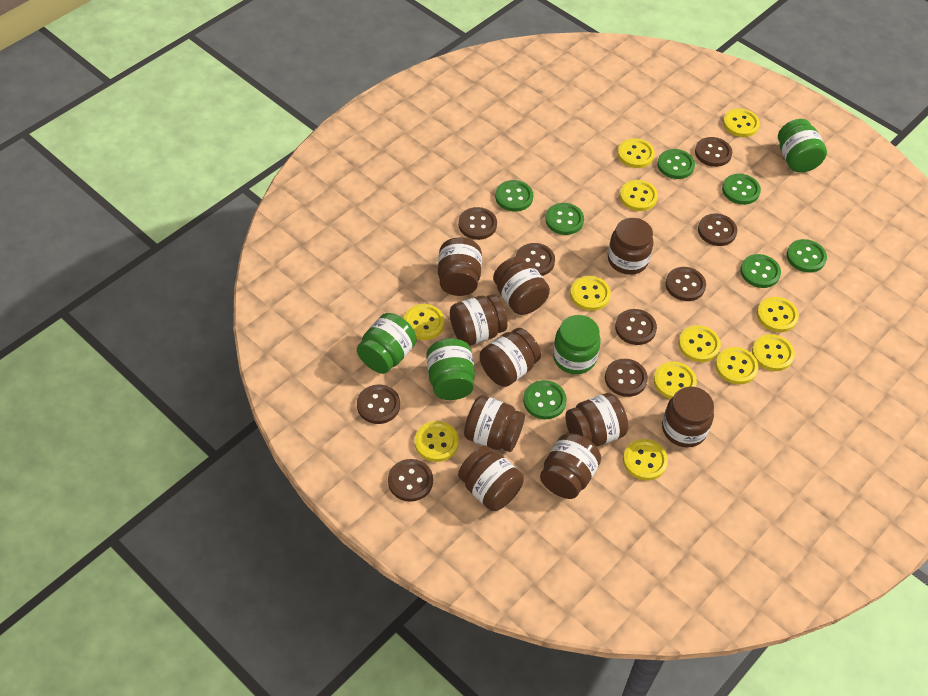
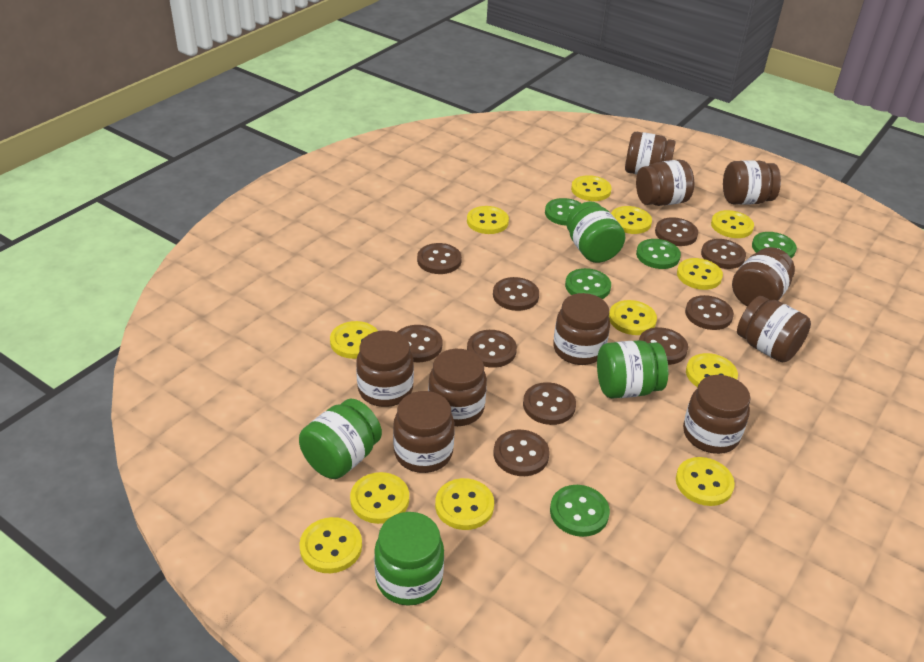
brown button: [357,384,400,424] [388,459,433,502] [458,207,497,240] [516,243,555,276] [605,359,648,397] [615,309,657,345] [665,267,706,301] [695,137,732,167] [698,214,737,246] = 9 -> [397,325,443,363] [417,243,462,274] [467,330,517,368] [493,277,539,311] [493,430,550,476] [523,382,576,425] [639,327,688,365] [655,217,698,246] [685,295,734,330] [701,239,746,269] = 10
green button: [495,180,533,212] [523,380,567,419] [545,203,584,235] [657,149,695,179] [722,174,761,205] [740,254,781,288] [787,239,827,273] = 7 -> [545,198,582,226] [550,485,610,537] [565,268,611,299] [636,239,681,269] [752,232,797,258] = 5

